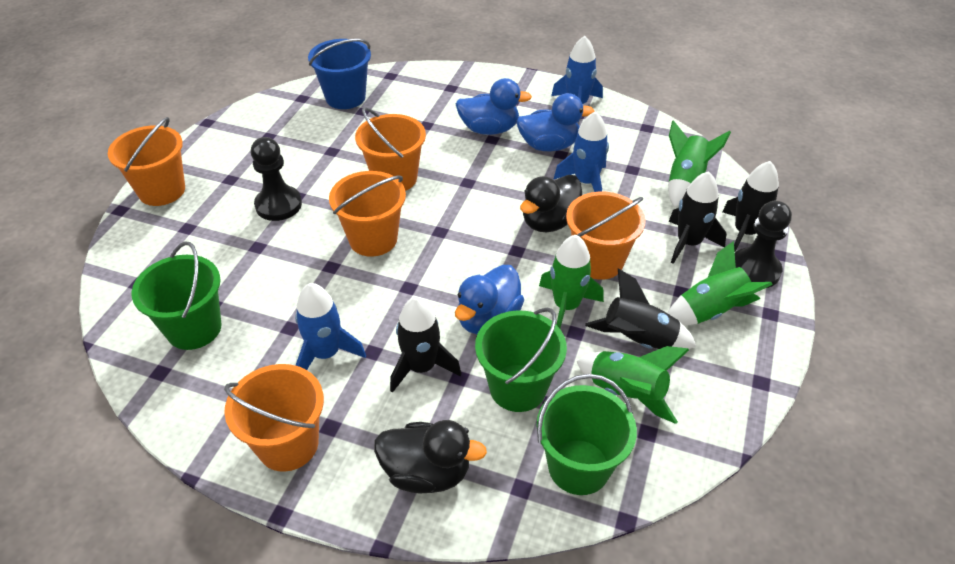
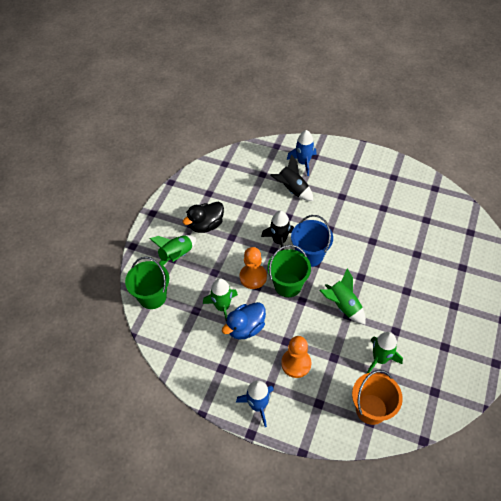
black duck: [374,420,487,493] [520,175,582,232] = 2 -> [182,202,224,233] = 1
black pawn: [251,137,302,221] [735,201,792,288] = 2 -> none = 0
black rocket: [390,297,461,393] [585,269,696,349] [669,171,727,264] [722,161,779,251] = 4 -> [261,210,294,251] [270,154,313,201] = 2
blue duck: [455,265,524,334] [456,78,532,135] [516,93,595,151] = 3 -> [222,302,266,340] = 1
blue rocket: [295,283,366,370] [551,36,603,122] [554,111,609,192] = 3 -> [236,380,274,427] [287,130,316,176] = 2
green bucket: [132,241,222,350] [475,307,567,412] [537,374,637,495] = 3 -> [125,257,169,309] [268,245,311,297] = 2
orange bucket: [108,117,185,206] [224,364,324,472] [329,171,406,257] [355,107,426,191] [566,192,646,280] = 5 -> [352,370,403,425] = 1
orange pawn: none = 0 -> [240,247,267,289] [281,336,311,378] = 2

